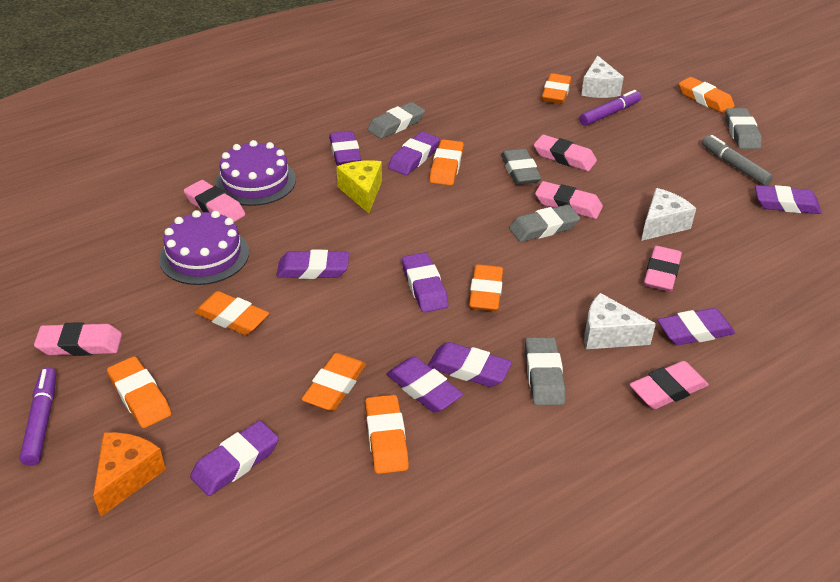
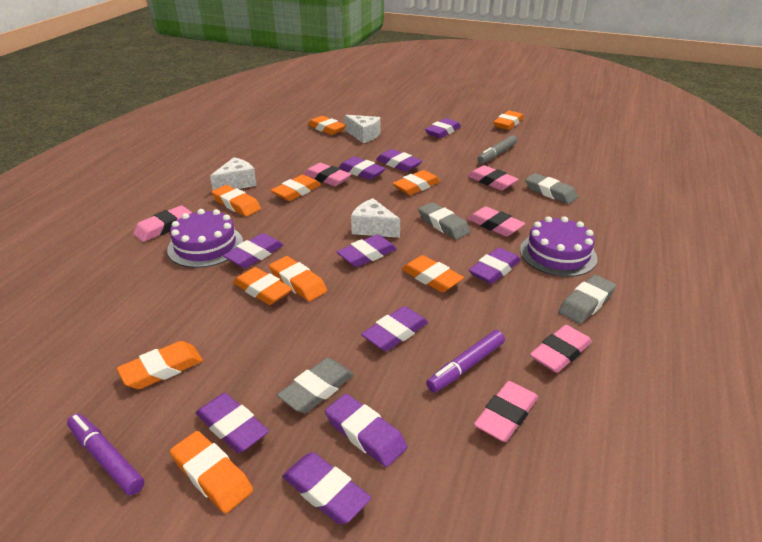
grey eraser: [367,102,425,139] [501,148,541,185] [509,204,580,242] [525,337,565,406] [725,108,762,149] = 5 -> [277,358,354,413] [418,202,471,240] [525,173,578,204] [559,275,616,324] = 4
orange cheese: [93,432,166,516] = 1 -> none = 0
orange eraser: [107,356,171,428] [194,291,269,335] [301,353,366,411] [365,395,409,474] [429,139,464,186] [469,264,503,311] [542,73,571,104] [679,77,734,113] = 8 -> [117,341,203,389] [170,431,253,513] [212,185,261,217] [233,267,292,305] [269,256,327,301] [271,175,321,201] [308,116,346,135] [393,170,440,195] [401,255,464,292] [494,110,524,130] = 10
purple eraser: [190,420,279,496] [276,250,349,279] [329,131,361,166] [387,356,463,413] [388,132,440,175] [402,252,449,313] [428,342,512,387] [657,308,735,345] [755,185,822,214] = 9 -> [196,393,269,453] [223,233,284,268] [282,452,371,524] [325,394,407,467] [337,234,397,267] [339,157,386,180] [361,306,428,351] [376,149,422,172] [425,118,461,138] [469,247,521,284] = 10
yellow cheese: [337,160,382,213] = 1 -> none = 0

